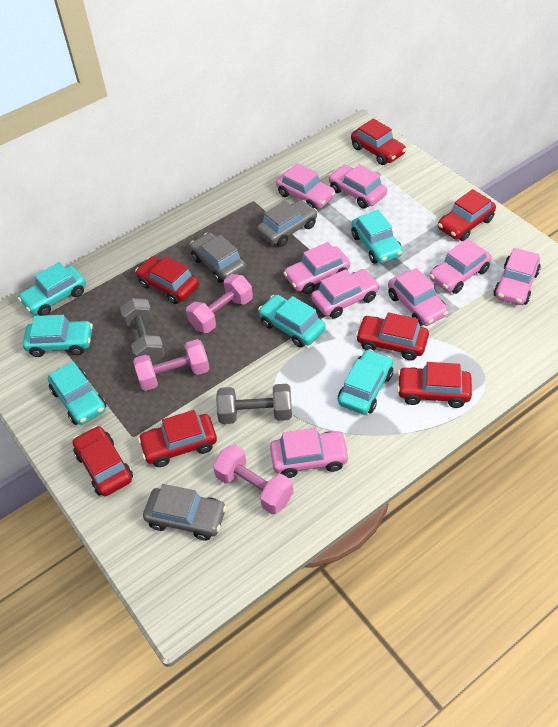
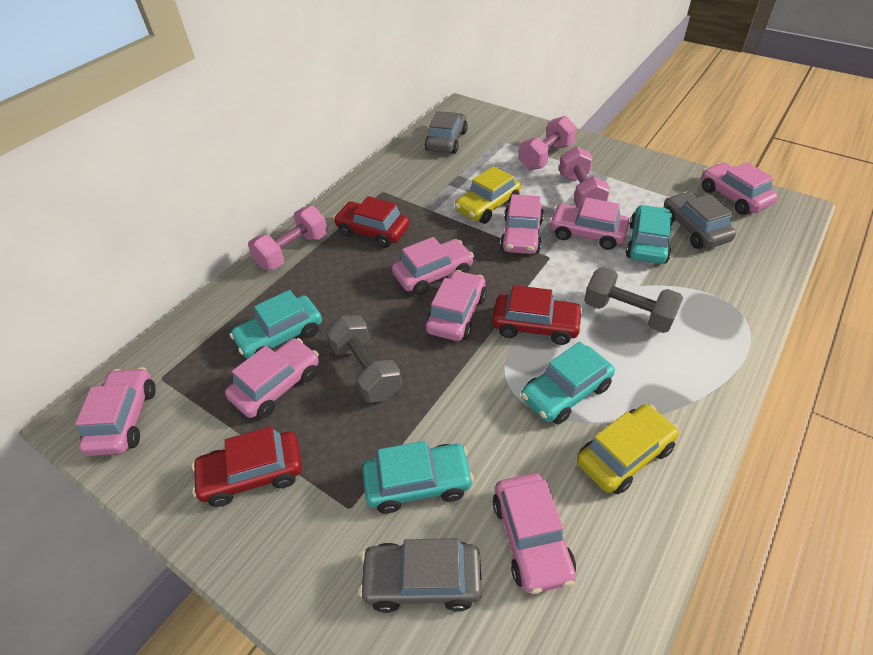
red car: [73,426,133,496] [135,256,199,304] [138,410,217,467] [351,118,406,165] [356,312,429,361] [397,362,472,408] [438,189,496,241] = 7 -> [192,426,302,507] [333,196,409,248] [492,285,583,345] = 3
turquoise car: [18,262,86,316] [23,315,93,357] [48,362,107,425] [258,294,326,348] [338,349,393,415] [351,210,403,264] = 6 -> [230,290,322,359] [362,441,474,514] [521,342,615,424] [626,205,673,264] = 4
yellow car: none = 0 -> [455,166,521,224] [577,404,679,494] = 2

